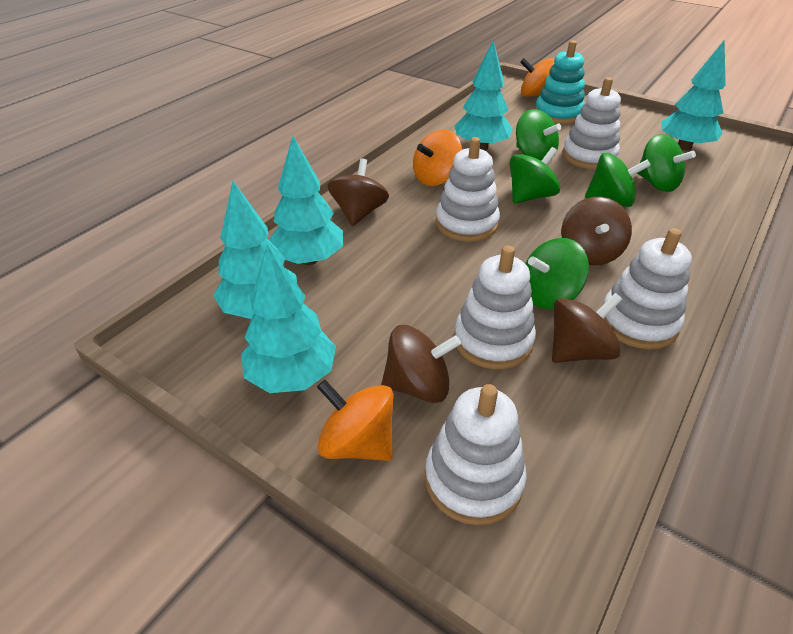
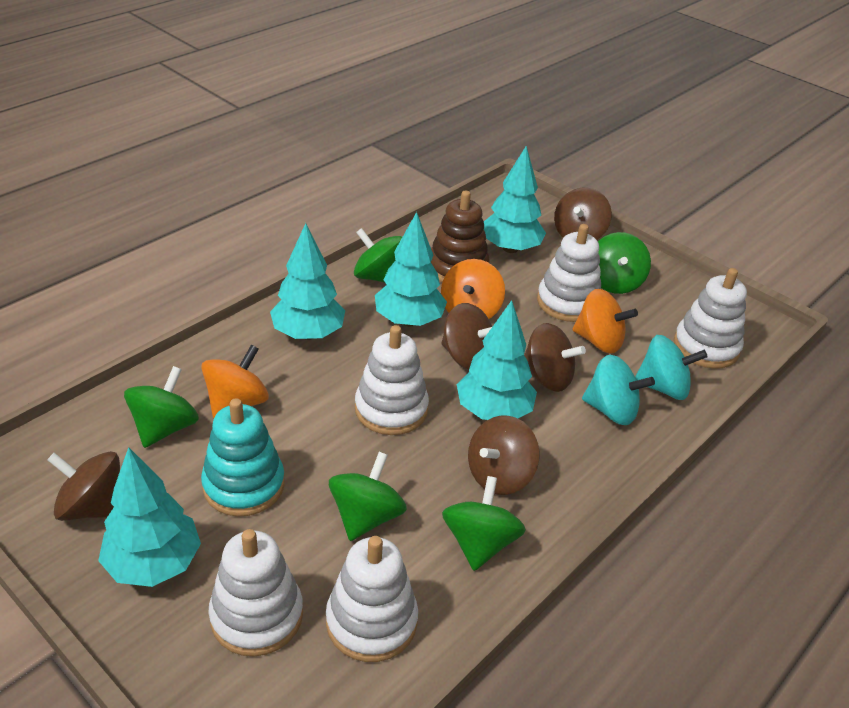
brown spinning top: [327,159,389,226] [381,325,461,403] [552,293,622,363] [561,197,632,265] = 4 -> [47,451,120,521] [441,303,492,369] [468,416,540,495] [524,323,586,392] [554,188,612,240] = 5
brown stacking toy: none = 0 -> [431,191,490,282] = 1
turquoise spinning top: none = 0 -> [582,355,655,425] [635,335,708,400] = 2

